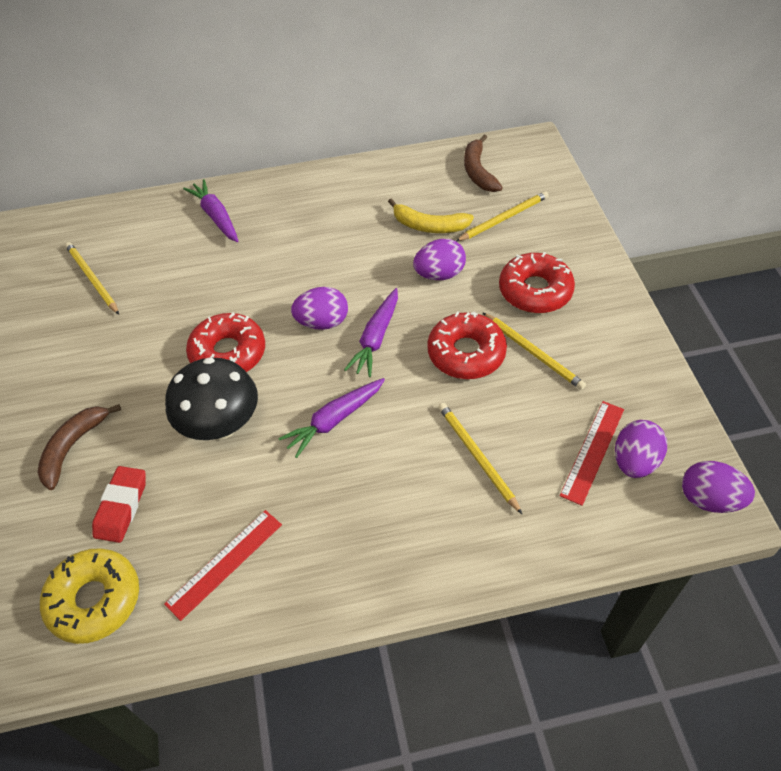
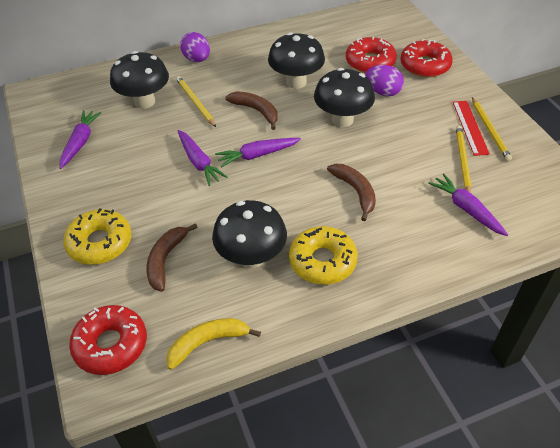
black mushroom: [165,357,258,440] = 1 -> [110,51,169,109] [212,200,287,268] [268,32,325,89] [314,68,375,127] = 4
brown banana: [37,404,121,490] [464,134,503,192] = 2 -> [147,223,198,292] [225,91,278,130] [327,164,376,221] = 3
purple carrot: [183,179,238,242] [278,378,385,458] [344,288,398,377] = 3 -> [60,110,102,169] [178,130,228,186] [215,138,301,168] [428,173,508,236] = 4
purple egg: [291,287,348,330] [413,239,466,280] [615,420,667,478] [682,461,755,513] = 4 -> [180,32,210,62] [365,65,404,97] = 2
red eraser: [92,466,146,543] = 1 -> none = 0
red ruler: [164,510,282,621] [560,401,624,506] = 2 -> [453,101,490,156] = 1
yellow donut: [40,548,139,644] = 1 -> [63,208,131,265] [289,226,358,285] = 2
yellow pencil: [65,242,119,315] [438,403,522,514] [456,191,549,242] [482,312,586,390] = 4 -> [176,76,216,127] [456,125,471,193] [472,97,512,161] = 3

